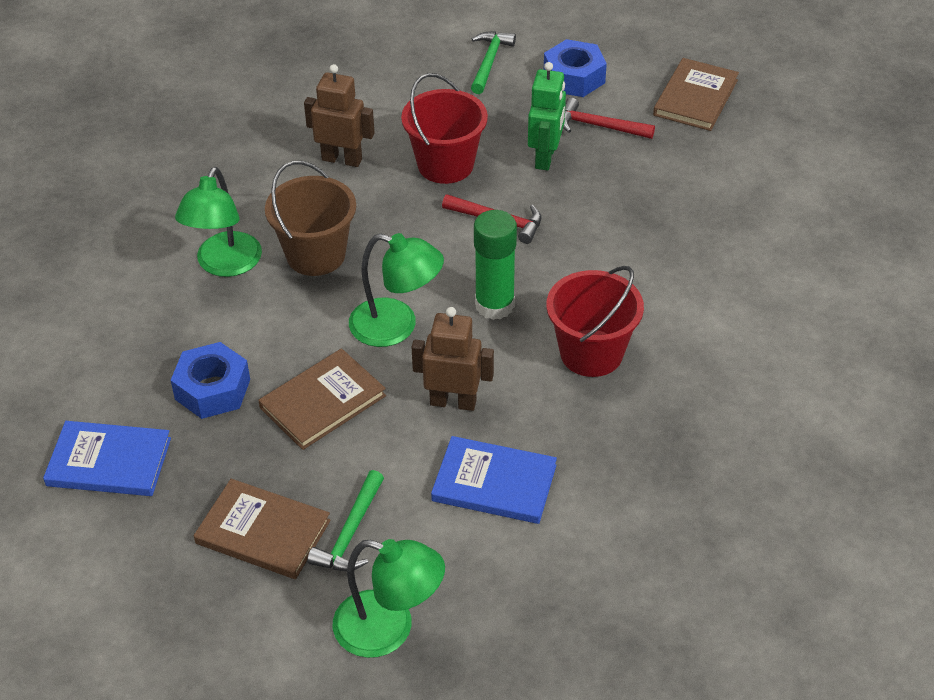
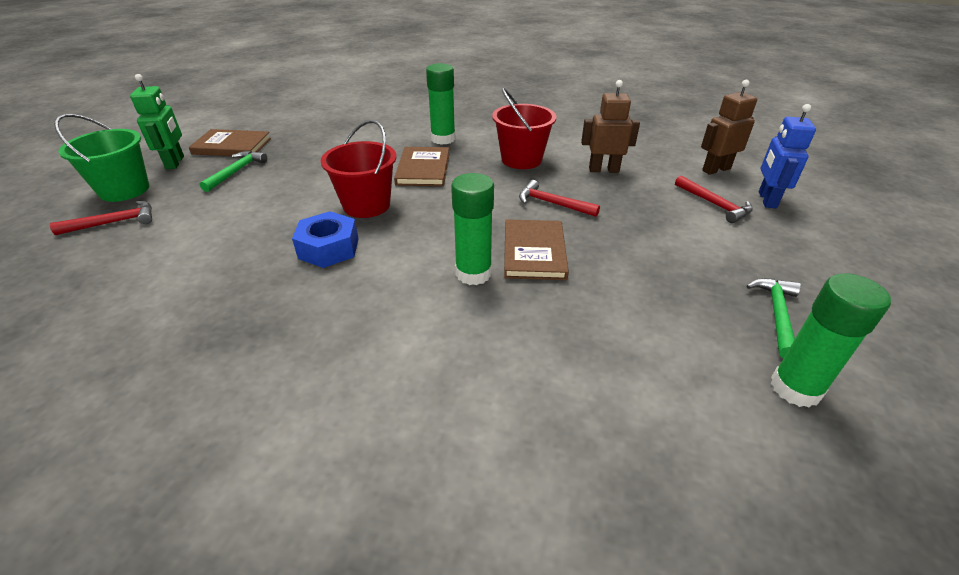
blue book: [43,421,171,496] [431,436,557,524] = 2 -> none = 0
blue nut: [171,342,250,419] [544,39,607,97] = 2 -> [292,211,359,268] = 1
blue robot: none = 0 -> [759,104,816,208] = 1
brown bucket: [265,161,356,276] = 1 -> none = 0
green bucket: none = 0 -> [54,114,149,202] = 1
green glue stick: [474,210,517,320] = 1 -> [426,63,456,145] [451,173,494,285] [771,273,891,408] = 3
green lamp: [175,167,262,277] [333,539,445,658] [349,233,444,347] = 3 -> none = 0
red hammer: [442,194,541,244] [563,98,655,139] = 2 -> [50,201,152,235] [519,180,600,217] [675,175,753,223] = 3

